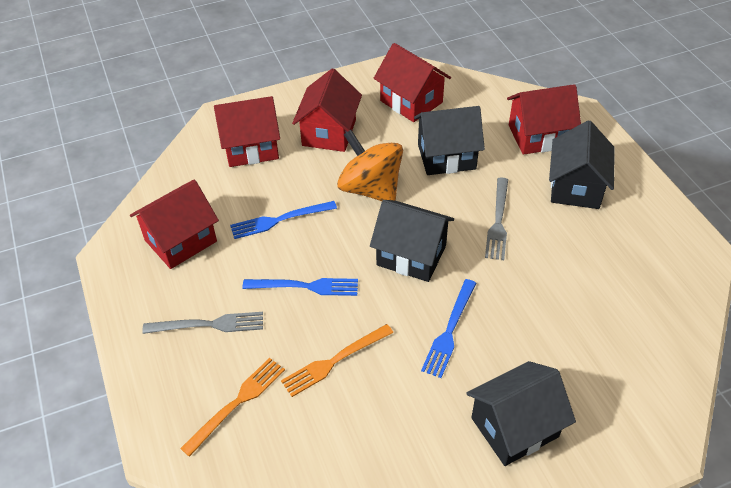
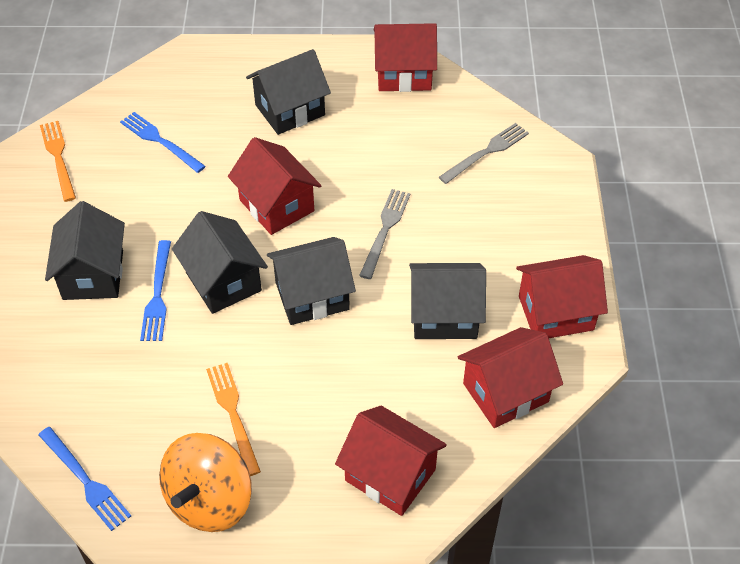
black house: [370,200,454,282] [414,106,485,175] [466,361,576,466] [549,120,615,209] = 4 -> [45,201,125,300] [172,211,268,314] [246,49,331,135] [267,237,356,325] [409,263,486,339] = 5

